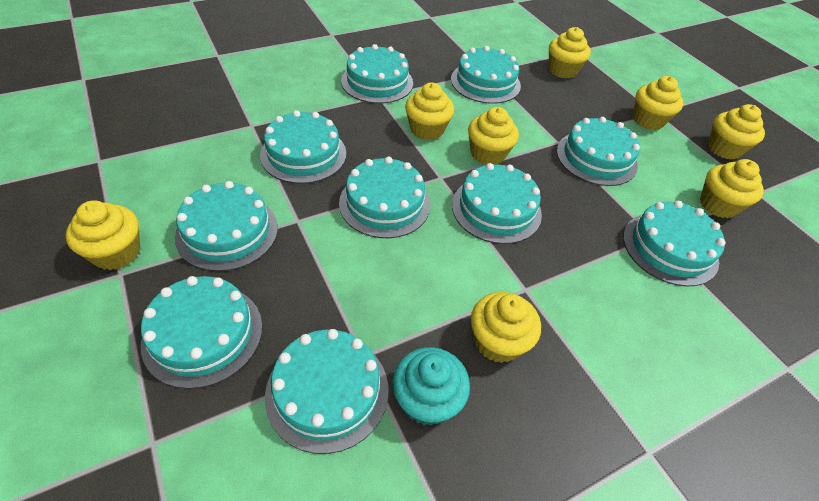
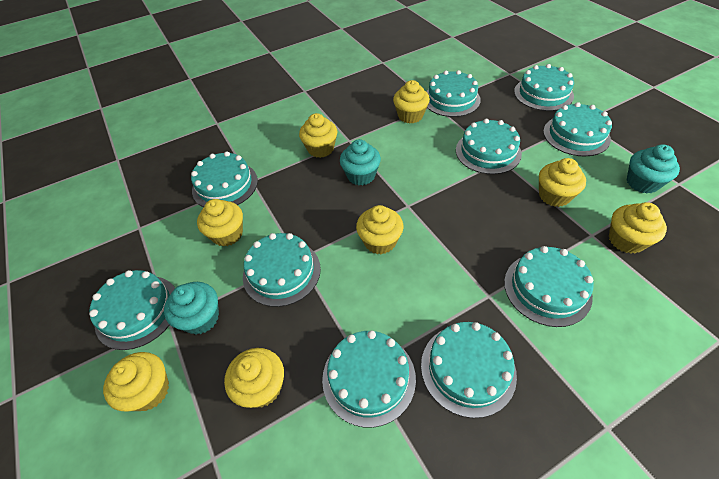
turquoise cupcake: [392,347,470,426] = 1 -> [164,282,219,335] [340,139,381,186] [627,144,680,194] = 3

